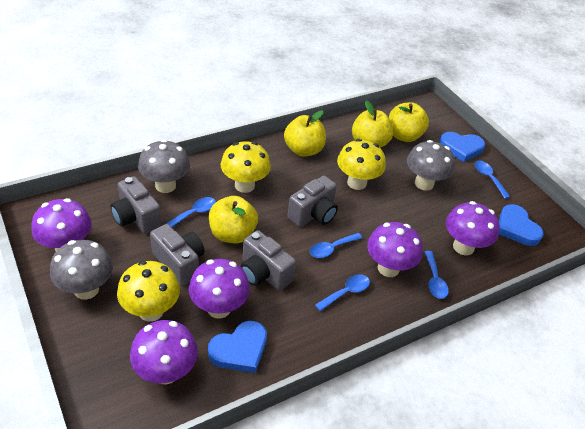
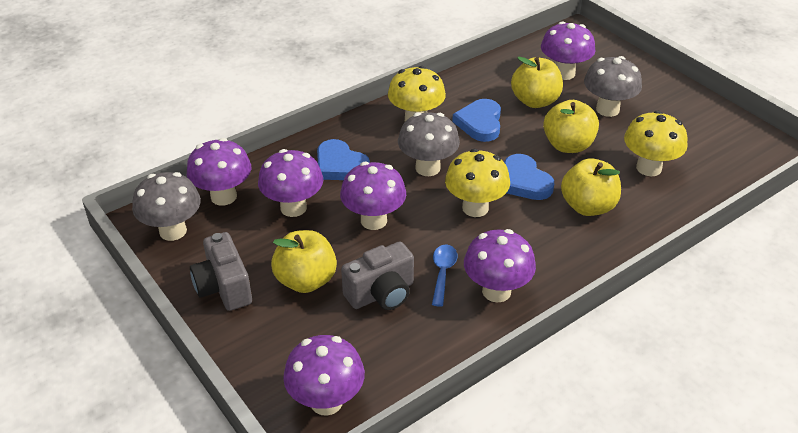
blue spoon: [166,197,216,227] [310,233,362,258] [315,274,370,311] [425,251,449,299] [475,160,510,199] = 5 -> [432,245,457,307] = 1
grey camera: [111,176,162,234] [150,224,205,286] [240,230,296,291] [287,176,338,227] = 4 -> [190,232,252,311] [341,242,414,310] = 2
purple mushroom: [31,198,92,251] [130,320,198,385] [189,259,250,319] [367,222,423,277] [446,201,499,255] = 5 -> [187,138,251,205] [258,149,323,217] [283,335,365,416] [340,162,406,230] [464,229,536,302] [541,21,596,80] = 6

